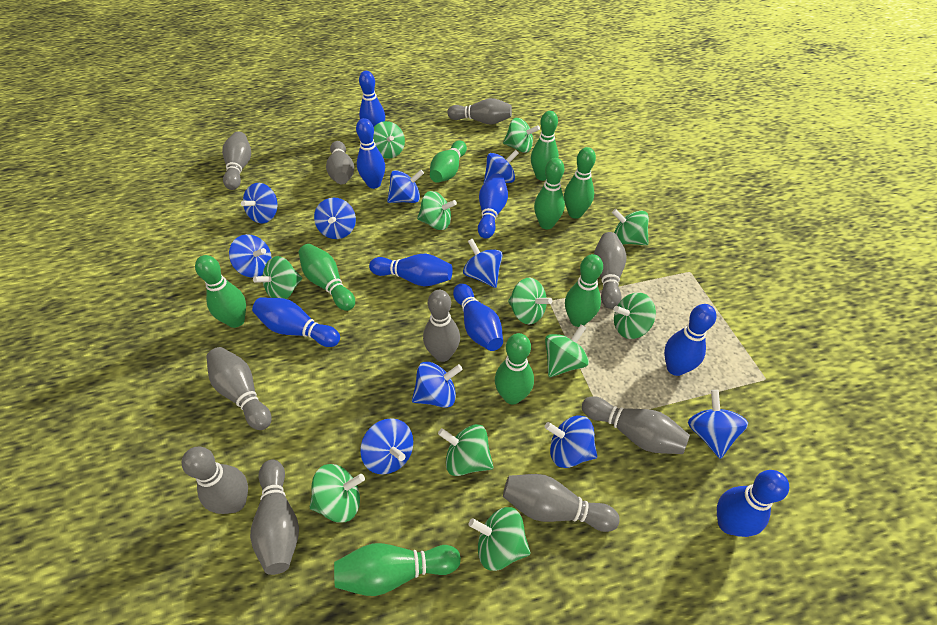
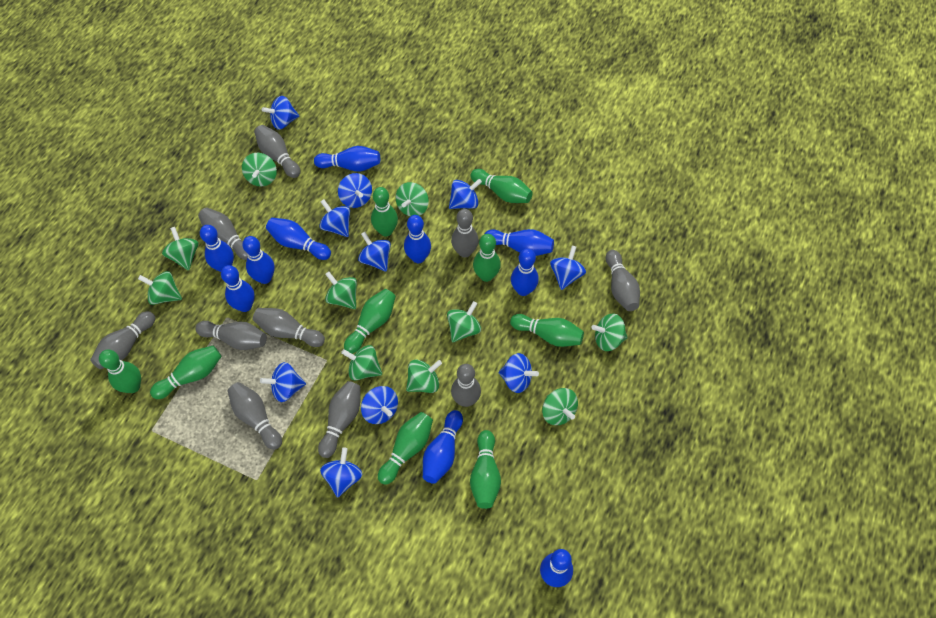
blue bowling pin: [252,297,340,347] [356,118,385,189] [359,71,385,127] [369,254,453,286] [453,283,503,351] [478,173,508,239] [664,304,716,376] [717,470,789,537] = 8 -> [200,225,234,272] [221,265,255,312] [242,236,275,284] [266,218,331,260] [314,146,380,171] [404,215,431,263] [423,410,463,484] [485,229,554,256] [511,249,539,296] [540,549,573,587] = 10
green spinning top: [253,256,302,299] [310,464,365,523] [373,121,405,159] [417,191,457,230] [438,424,494,476] [469,507,531,571] [503,118,540,153] [508,278,552,324] [545,324,589,377] [612,209,649,245] [614,292,656,339] = 11 -> [138,271,182,305] [162,227,199,270] [242,153,277,186] [325,271,357,309] [341,345,382,380] [395,182,429,216] [406,360,442,393] [447,301,481,342] [542,388,578,425] [591,313,628,351] = 10

